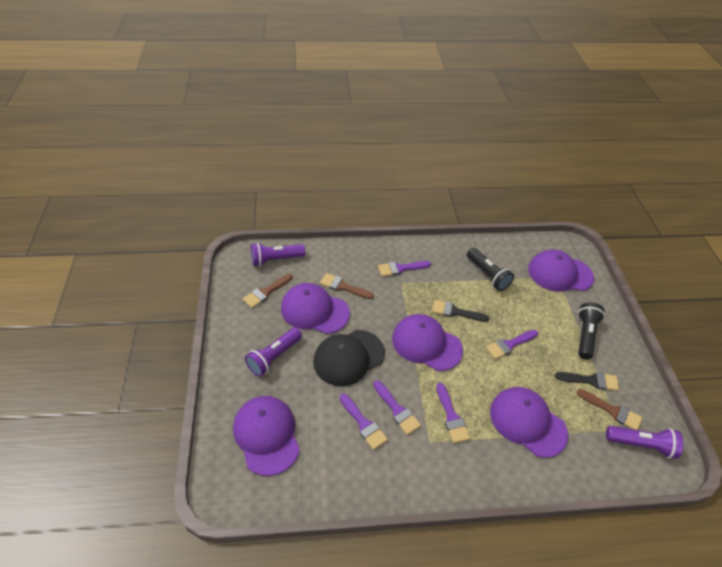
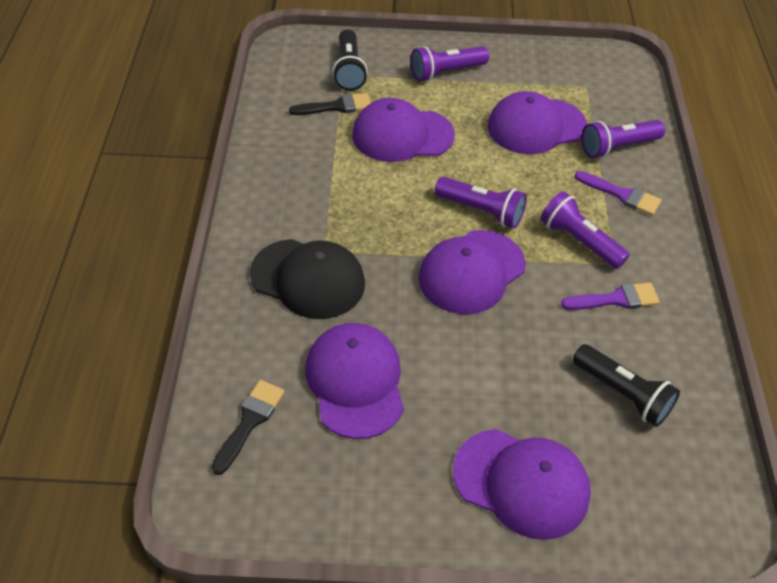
brown brush: [243,274,292,308] [320,273,374,299] [577,389,642,430] = 3 -> none = 0
purple brush: [340,394,388,450] [373,380,421,435] [378,261,431,277] [436,383,470,443] [486,330,538,359] = 5 -> [561,282,660,310] [574,171,662,216] = 2
purple flashlight: [245,327,302,377] [251,243,305,266] [606,426,683,459] = 3 -> [411,46,489,82] [435,177,527,229] [540,191,630,269] [581,120,665,158] = 4

